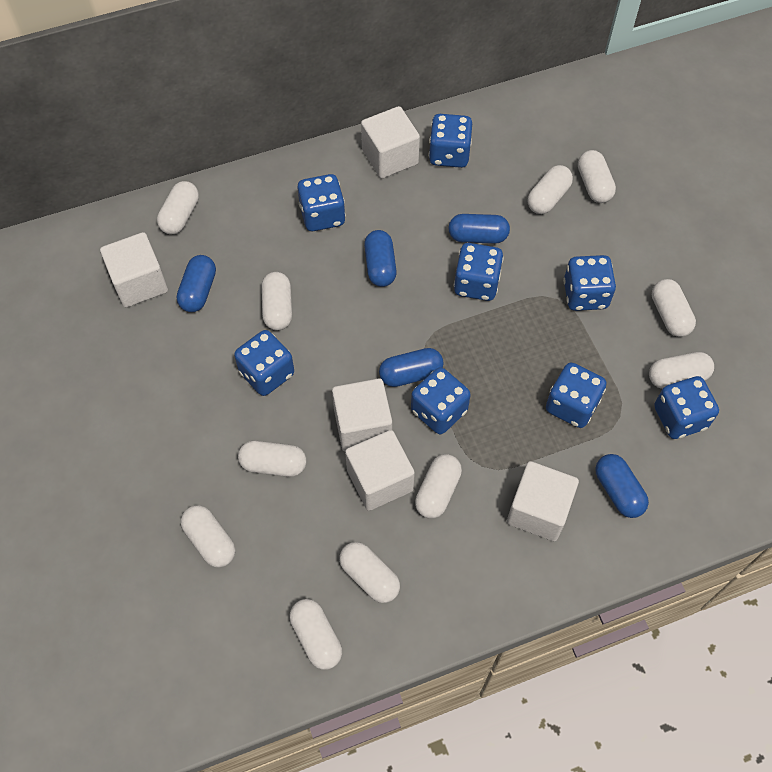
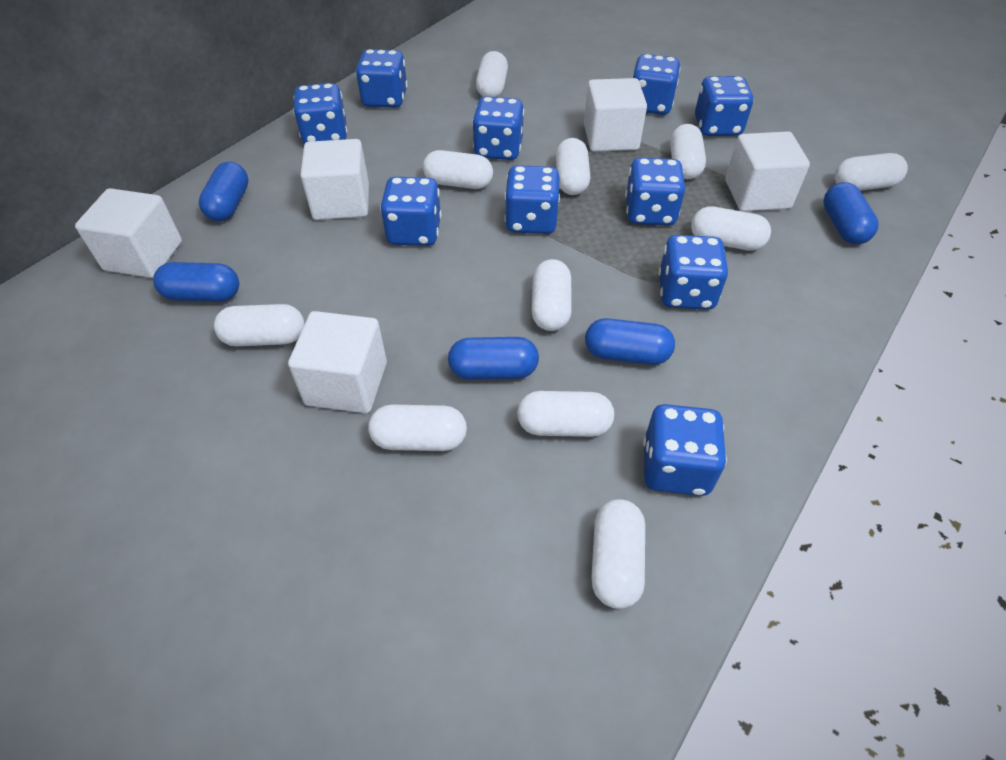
blue dice: [234,330,294,396] [297,174,346,231] [411,367,471,434] [429,114,472,168] [454,243,504,301] [546,363,607,428] [563,255,616,311] [654,376,719,439] = 8 -> [293,83,347,144] [356,49,408,108] [380,177,441,246] [472,96,524,160] [505,165,560,234] [625,158,685,226] [632,54,680,115] [643,404,727,496] [659,235,728,310] [695,76,754,136] = 10

